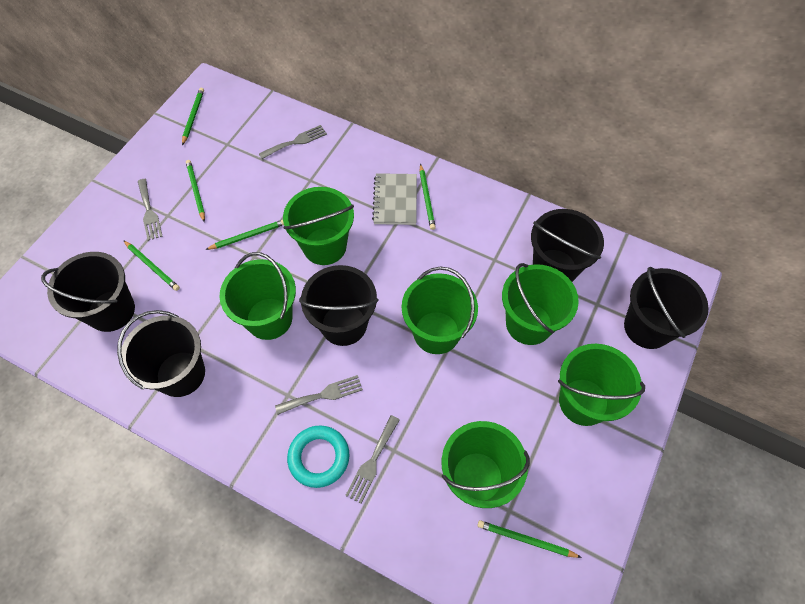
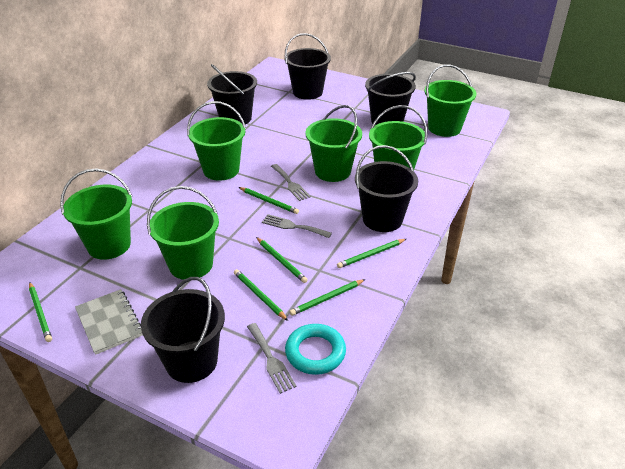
grey fork: [138,179,163,241] [259,125,327,159] [275,375,363,415] [345,415,400,504] = 4 -> [247,323,296,394] [262,214,332,238] [271,164,311,201] = 3

